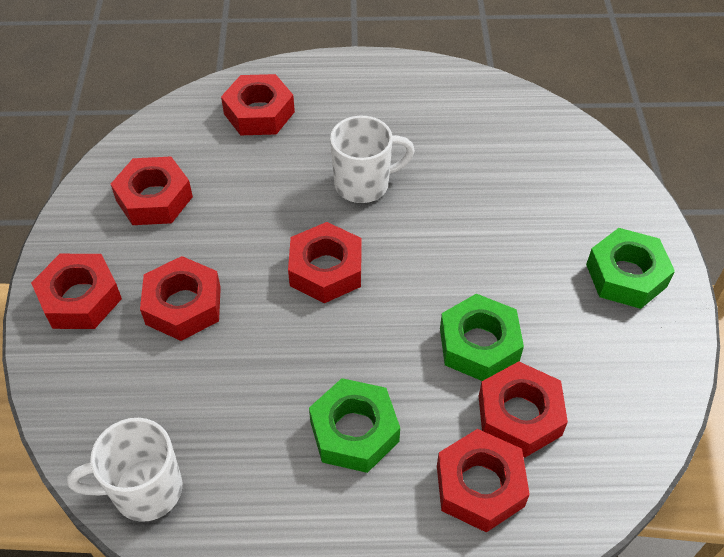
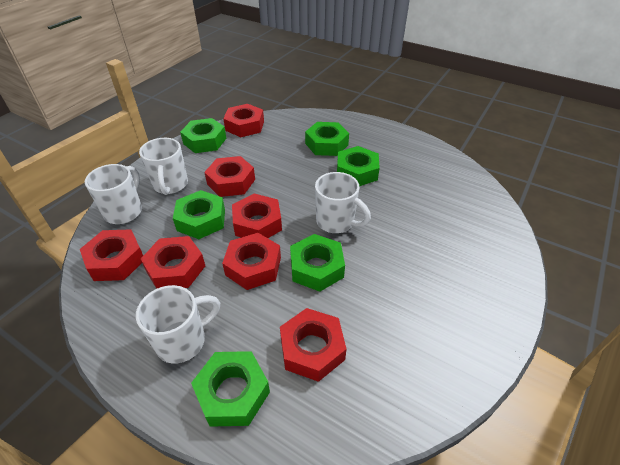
green nut: [309,378,400,473] [440,294,524,381] [586,228,675,309] = 3 -> [173,190,225,239] [180,118,226,153] [191,351,270,427] [290,234,345,292] [305,122,349,156] [337,146,380,186] = 6
white mug: [67,418,182,522] [330,116,415,203] = 2 -> [85,164,142,224] [136,285,220,364] [139,138,188,195] [315,172,371,233] = 4

